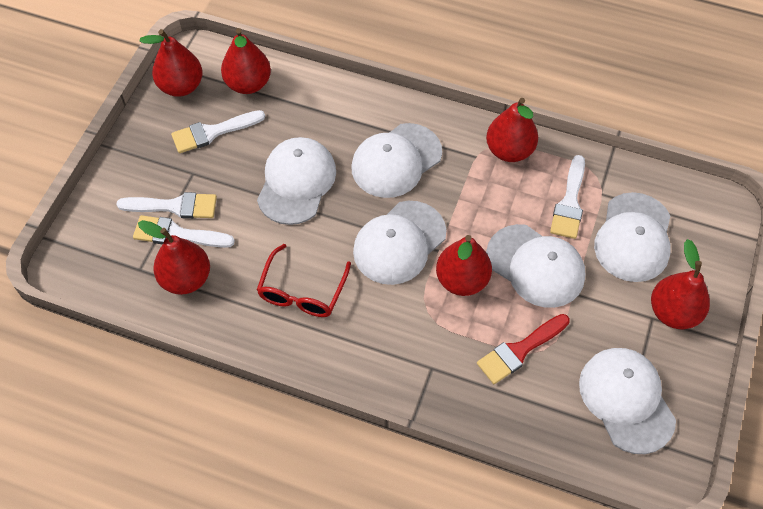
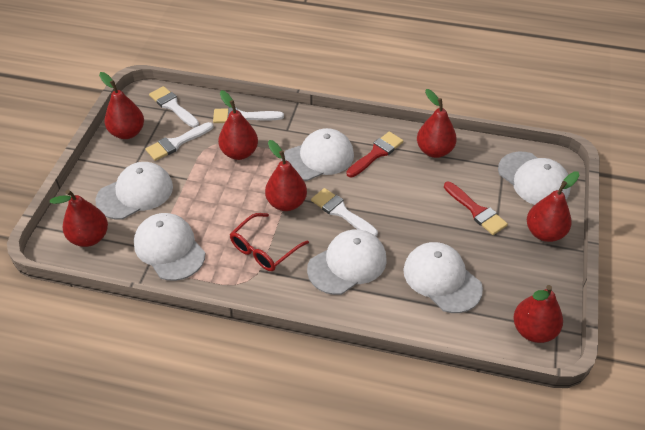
red brush: [477,314,570,384] = 1 -> [346,132,403,177] [444,182,508,235] = 2
red pear: [138,220,210,295] [140,29,203,97] [221,28,271,94] [436,235,492,296] [486,98,538,162] [651,239,710,329] = 6 -> [50,190,108,247] [99,72,144,139] [218,90,258,160] [265,140,307,211] [417,89,457,158] [513,285,563,343] [527,171,579,242] = 7

